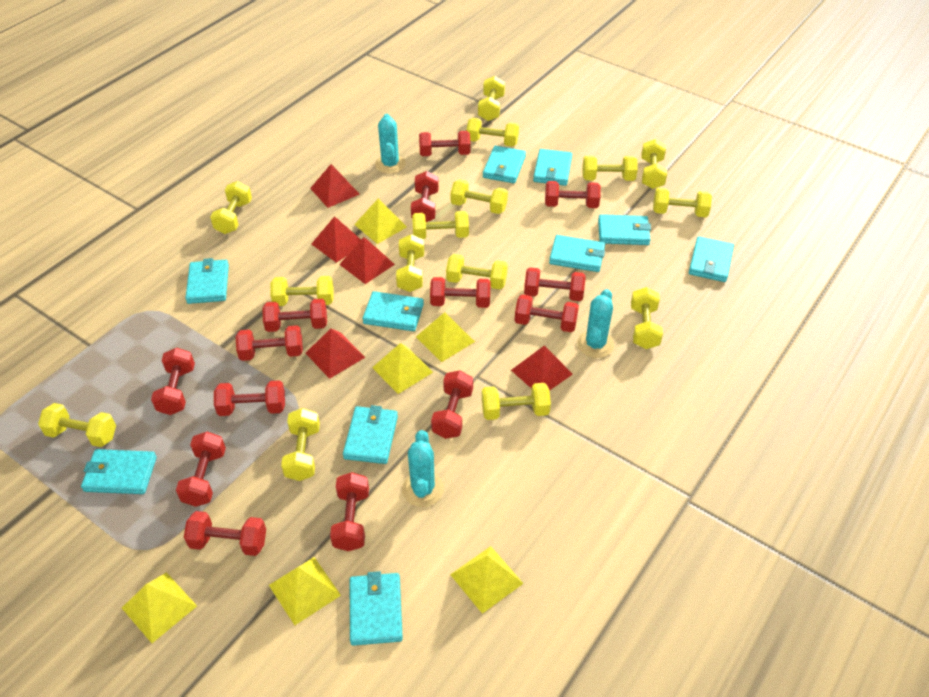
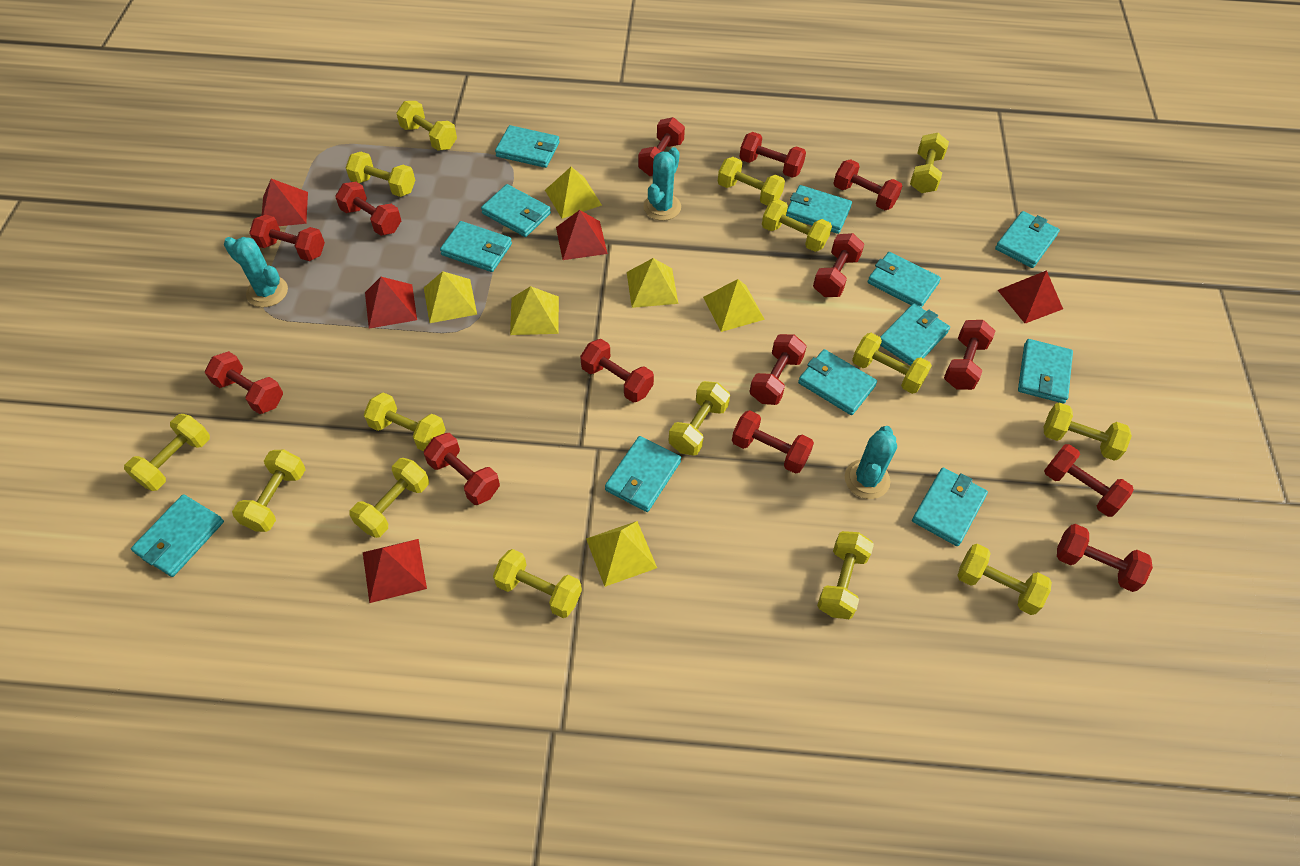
turquoise wallet: [81,449,157,494] [185,258,229,304] [343,405,398,464] [350,571,403,646] [362,291,424,331] [483,146,526,183] [533,149,572,186] [549,235,605,272] [598,214,651,245] [689,236,734,282] = 10 -> [131,494,224,577] [440,221,512,272] [481,184,551,237] [495,125,560,168] [605,436,681,512] [786,185,852,234] [798,349,877,415] [868,252,941,308] [880,304,950,366] [912,468,988,546] [995,211,1060,268] [1018,339,1073,403] = 12

